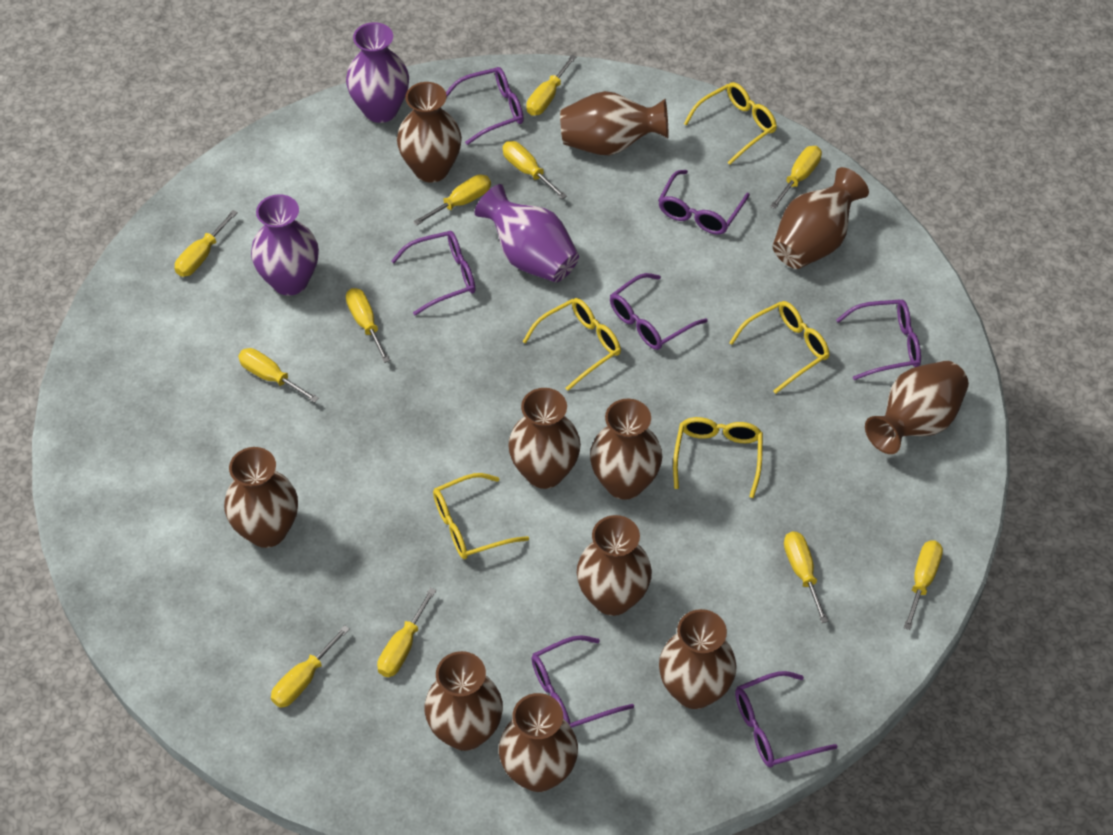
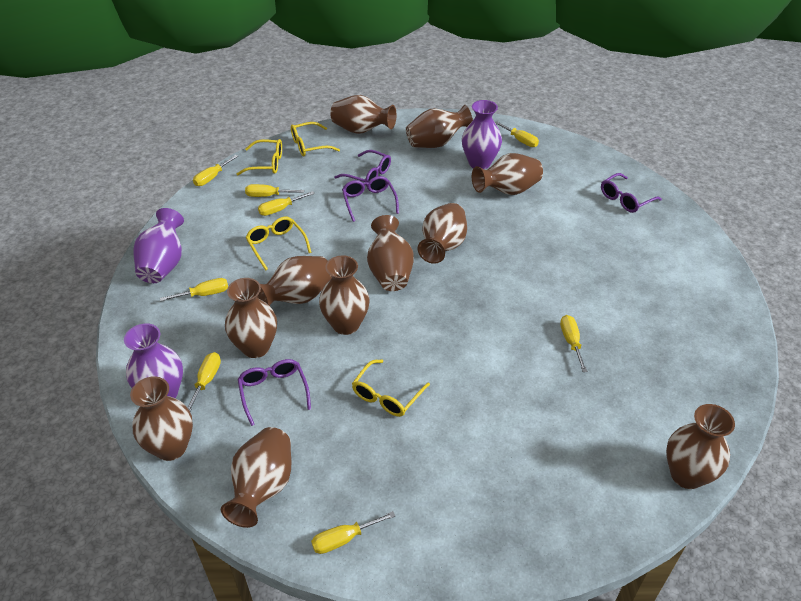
purple glasses: [391,231,476,315] [446,67,524,145] [531,635,634,728] [610,273,708,350] [658,170,750,235] [735,671,838,768] [836,299,921,380] = 7 -> [238,359,311,426] [335,150,391,186] [342,176,399,222] [601,173,662,213] = 4
yellow glasses: [433,473,529,559] [522,298,621,391] [673,417,763,498] [684,82,777,165] [729,301,829,394] = 5 -> [237,139,282,175] [245,217,311,270] [291,122,340,156] [352,360,430,417] = 4
yellow screwdriver: [175,210,238,277] [238,348,319,403] [271,625,350,708] [346,288,390,363] [377,588,436,677] [413,175,491,226] [503,141,567,199] [526,55,577,116] [770,146,822,209] [784,531,829,623] [904,540,943,630] = 11 -> [160,278,228,301] [188,352,221,411] [193,155,238,186] [245,184,304,197] [258,191,315,216] [311,511,395,554] [495,121,539,147] [560,315,587,372] = 8

